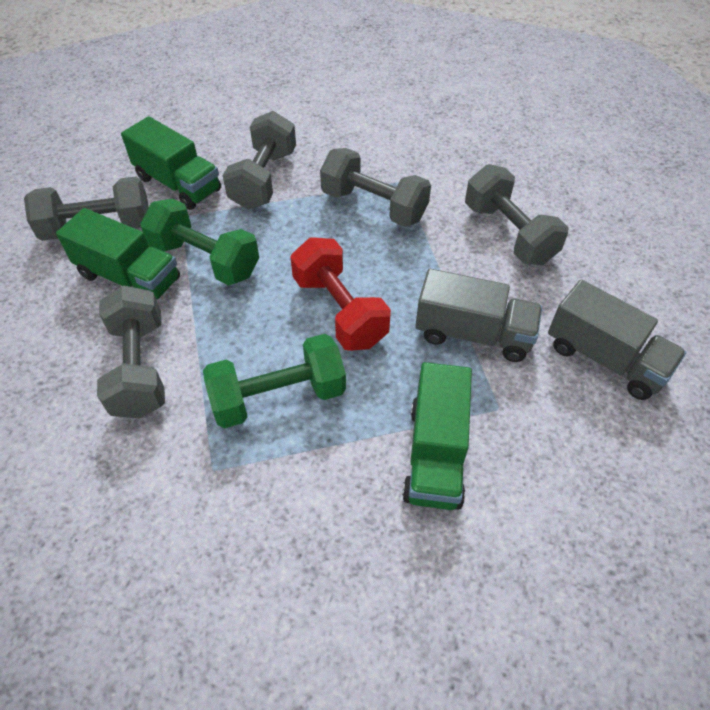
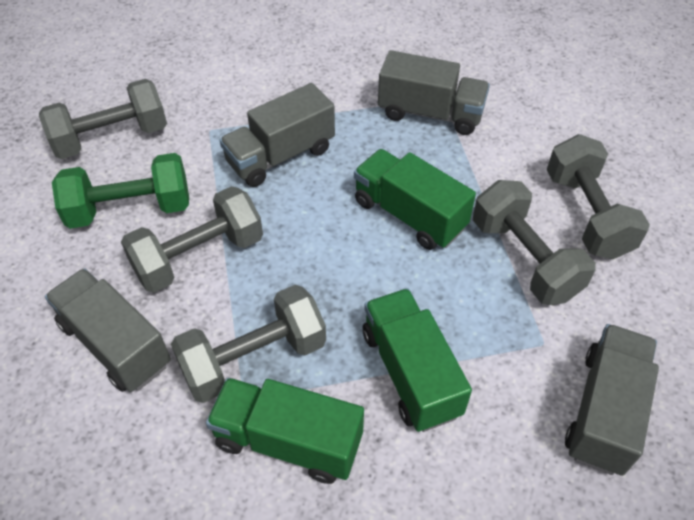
green dumbbell: [140,199,259,285] [203,334,346,428] = 2 -> [52,153,189,229] = 1
grey truck: [415,269,542,362] [548,279,686,400] = 2 -> [45,268,171,392] [220,83,335,187] [378,50,490,135] [565,324,659,476] = 4
red dumbbell: [290,237,391,351] = 1 -> none = 0

